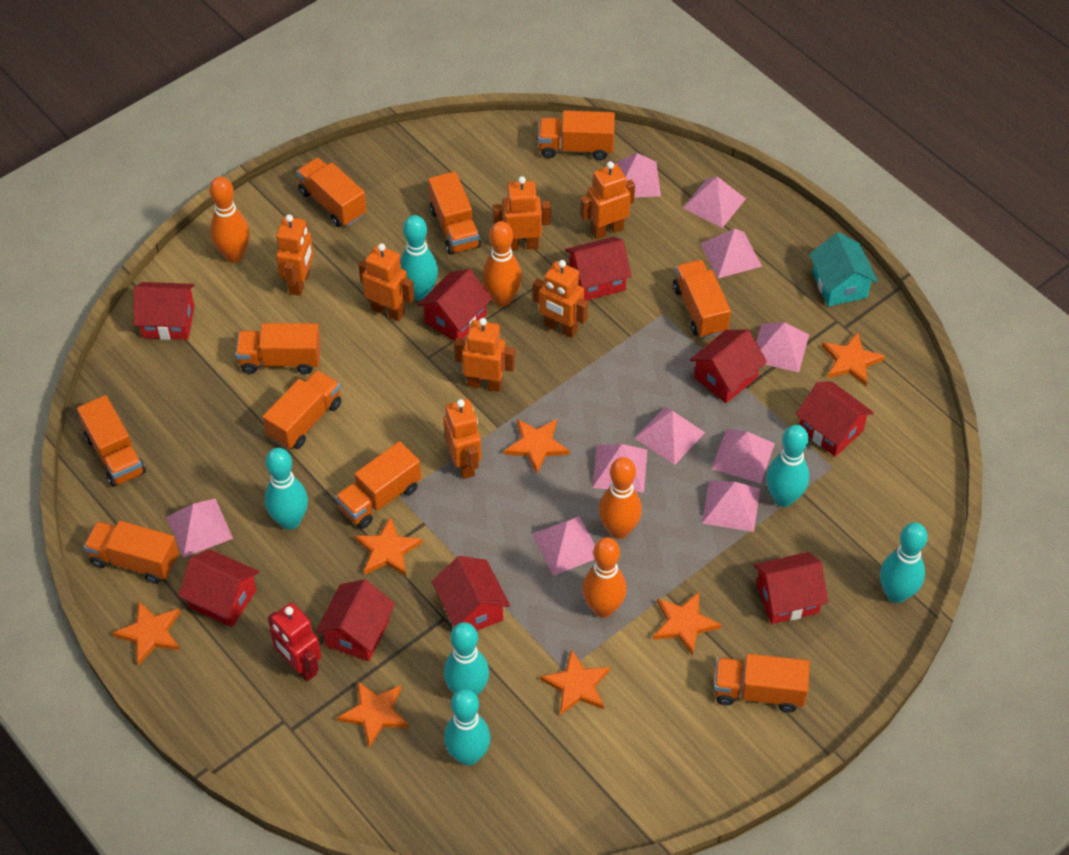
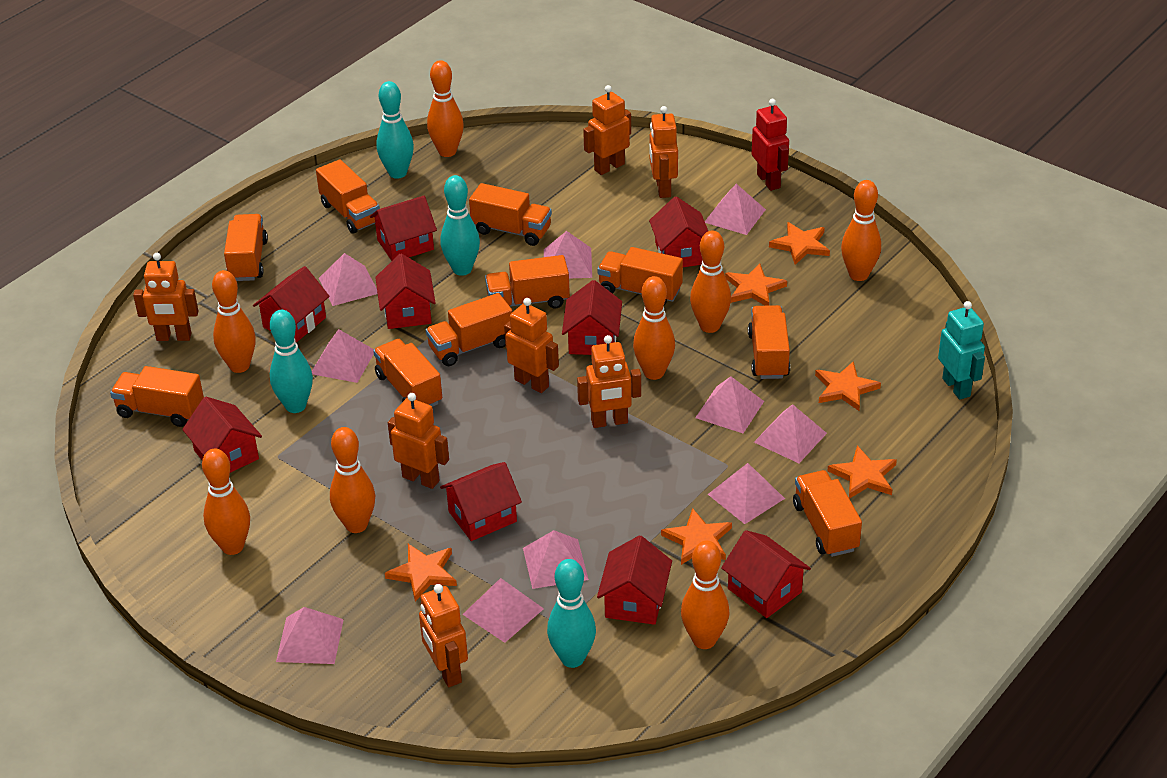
orange bowling pin: [210,177,250,262] [482,221,522,307] [582,537,627,618] [599,457,642,539] = 4 -> [202,449,250,555] [212,270,256,373] [330,427,375,533] [427,60,464,157] [633,276,675,380] [681,540,729,649] [690,230,731,333] [841,180,881,281] = 8
orange star: [113,601,181,665] [337,681,409,748] [355,517,423,576] [504,419,570,474] [540,649,610,715] [653,592,721,656] [822,332,885,386] = 7 -> [385,544,457,602] [661,508,732,565] [725,263,787,306] [769,222,830,265] [815,361,881,411] [828,446,897,499] = 6
turquoise bowling pin: [265,448,308,530] [400,215,438,301] [444,622,489,696] [444,689,490,766] [766,425,809,507] [880,523,928,603] = 6 -> [270,310,313,413] [377,81,414,179] [441,175,480,276] [547,559,596,668] = 4
turquoise house: [809,232,878,307] = 1 -> none = 0
turquoise robot: none = 0 -> [938,301,985,400] = 1

